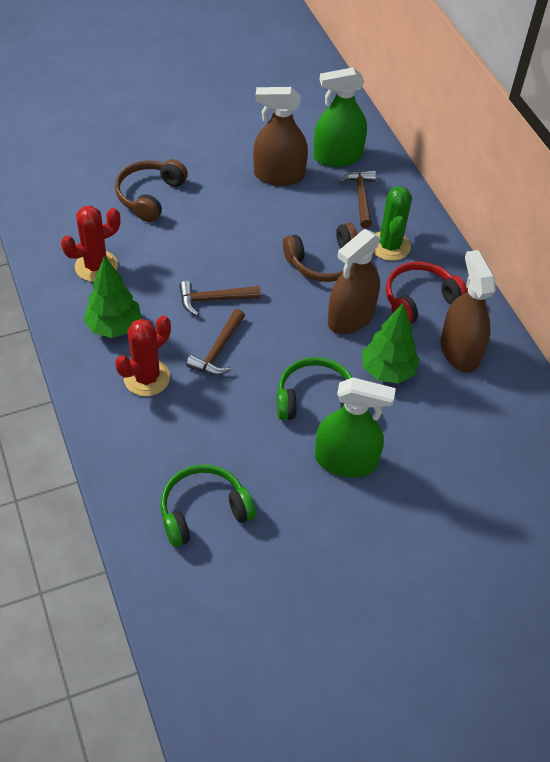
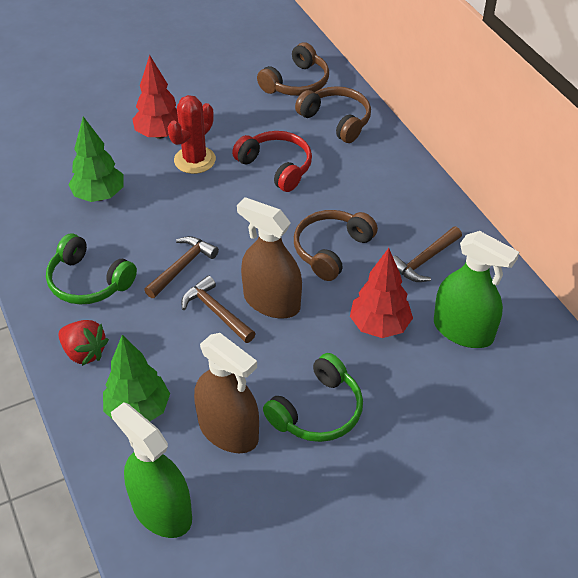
brown headphones: [115,159,188,222] [283,223,357,282] = 2 -> [257,42,329,96] [294,210,378,281] [295,86,371,143] = 3
brown spray bottle: [253,87,308,186] [328,229,381,334] [440,250,496,373] = 3 -> [194,333,259,453] [237,197,302,318] = 2
green cactus: [373,186,412,261] = 1 -> none = 0
red cactus: [61,206,120,282] [115,316,171,396] = 2 -> [168,95,216,174] = 1
red strawberry: none = 0 -> [58,320,109,366] = 1
red tree: none = 0 -> [132,55,178,139] [350,248,413,338] = 2

